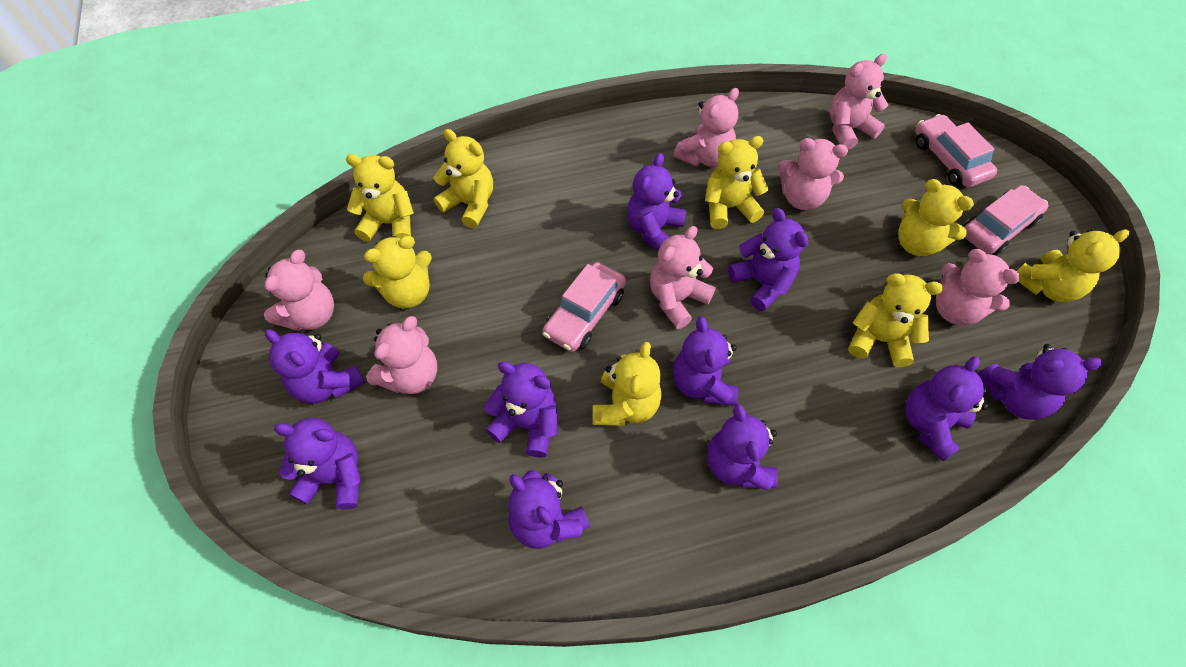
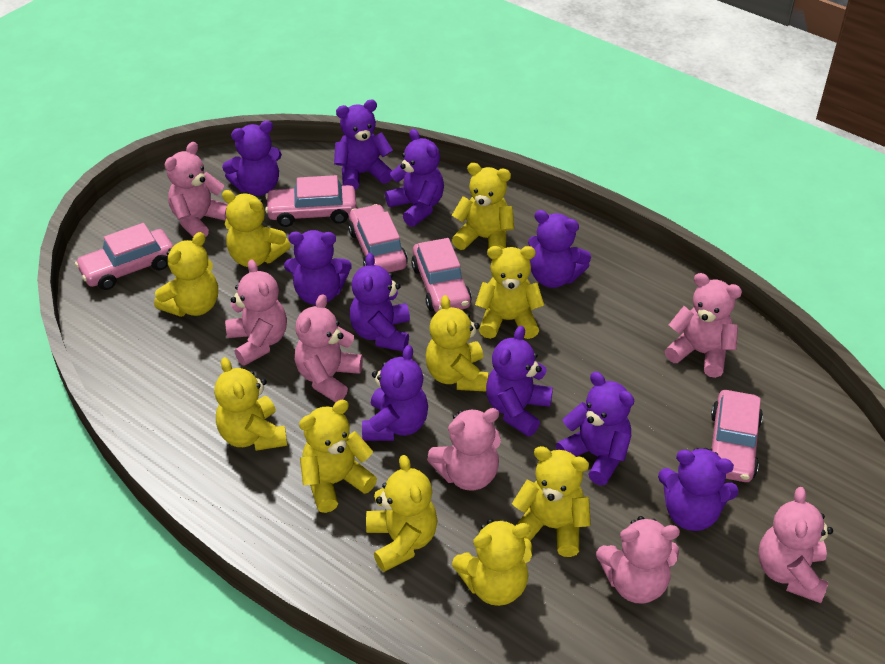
pink car: [543,262,626,352] [915,114,997,187] [963,185,1048,256] = 3 -> [75,223,173,290] [265,175,357,227] [348,204,408,273] [411,238,472,313] [709,390,763,482] = 5
yellow teddy bear: [346,154,414,241] [363,236,432,309] [433,129,493,228] [593,342,661,426] [705,136,769,229] [849,273,943,367] [899,179,974,256] [1017,229,1129,302] = 8 -> [154,232,218,317] [214,357,287,451] [222,190,291,267] [299,400,377,513] [366,455,437,572] [426,295,489,392] [452,163,514,250] [452,519,532,606] [475,246,544,339] [512,446,591,557] = 10

